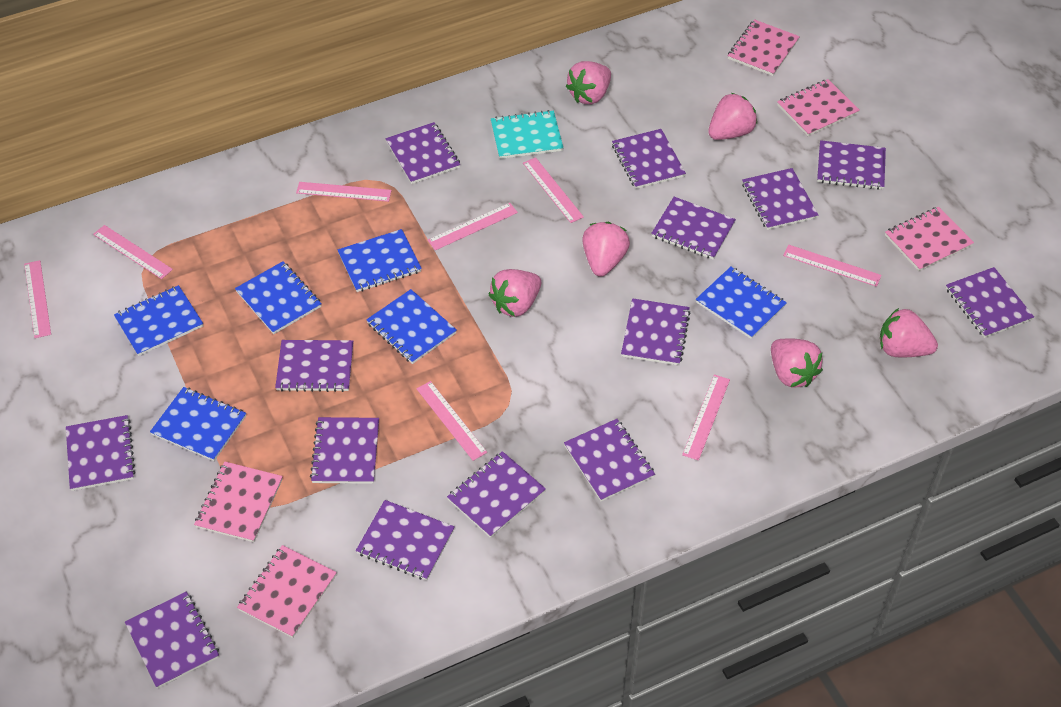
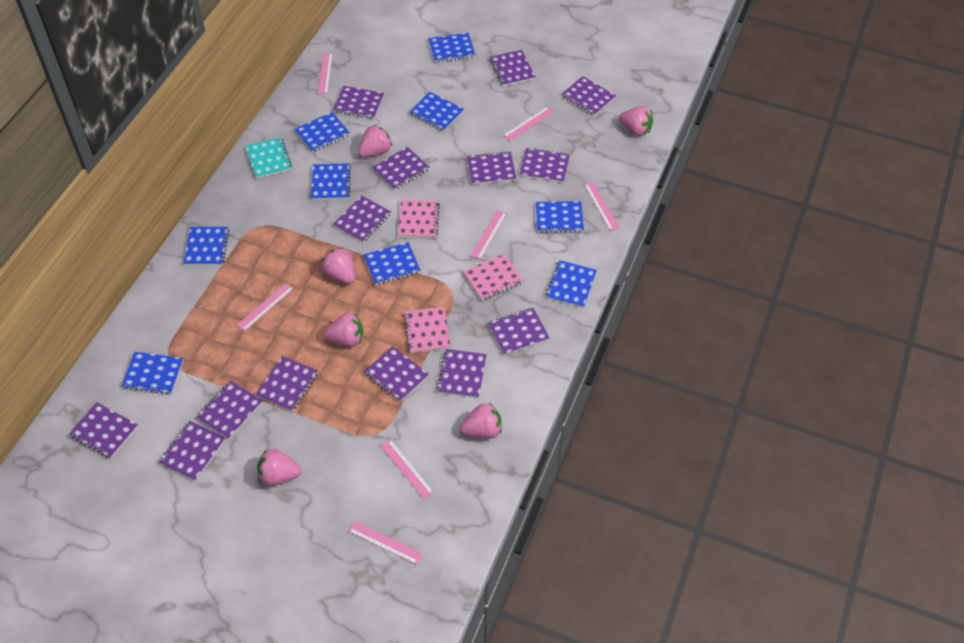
blue notebook: [114,285,203,356] [150,387,246,461] [235,261,322,334] [338,229,422,292] [366,289,457,364] [696,267,787,339] = 6 -> [121,352,184,394] [183,227,229,265] [295,112,350,152] [311,163,351,200] [364,242,421,285] [409,92,464,131] [428,33,475,63] [536,201,584,233] [546,260,597,308] = 9
pink notebook: [194,462,283,542] [237,545,337,638] [728,19,800,76] [777,79,860,136] [885,207,974,271] = 5 -> [398,200,440,238] [404,307,451,353] [463,254,523,301] = 3
pink ruler: [24,260,51,338] [93,225,173,279] [296,182,392,202] [417,381,487,461] [428,203,518,250] [523,157,584,223] [682,375,730,461] [783,245,882,287] = 8 -> [237,283,294,332] [318,53,333,94] [348,521,423,565] [381,439,434,499] [471,210,507,260] [503,107,554,141] [584,182,620,231] = 7

